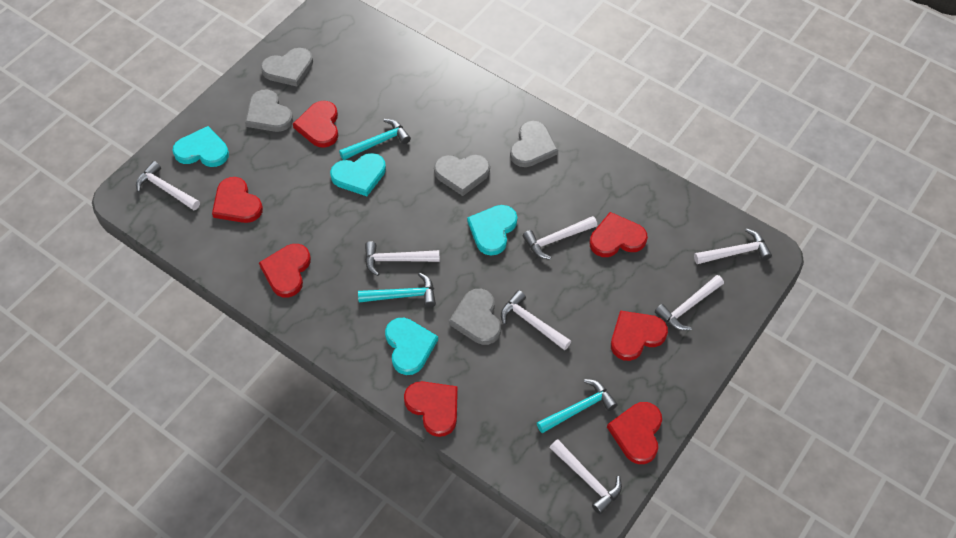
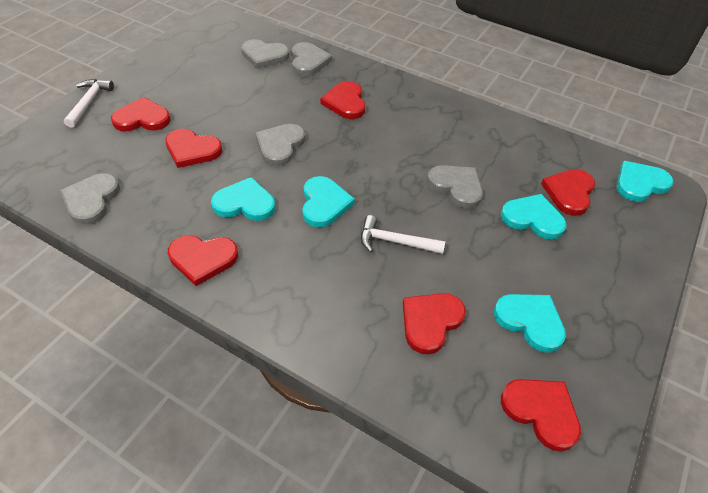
turquoise hammer: [339,119,411,160] [358,273,436,307] [537,379,618,433] = 3 -> none = 0
turquoise heart: [173,126,229,167] [330,153,386,196] [385,318,438,375] [467,205,517,256] = 4 -> [211,177,275,221] [302,176,355,227] [494,294,566,353] [501,194,566,240] [616,161,674,202] = 5
white hammer: [136,161,200,210] [365,241,440,276] [501,290,571,350] [523,216,597,260] [550,439,622,514] [655,275,724,331] [694,228,772,264] = 7 -> [64,79,114,128] [361,215,445,254] = 2

